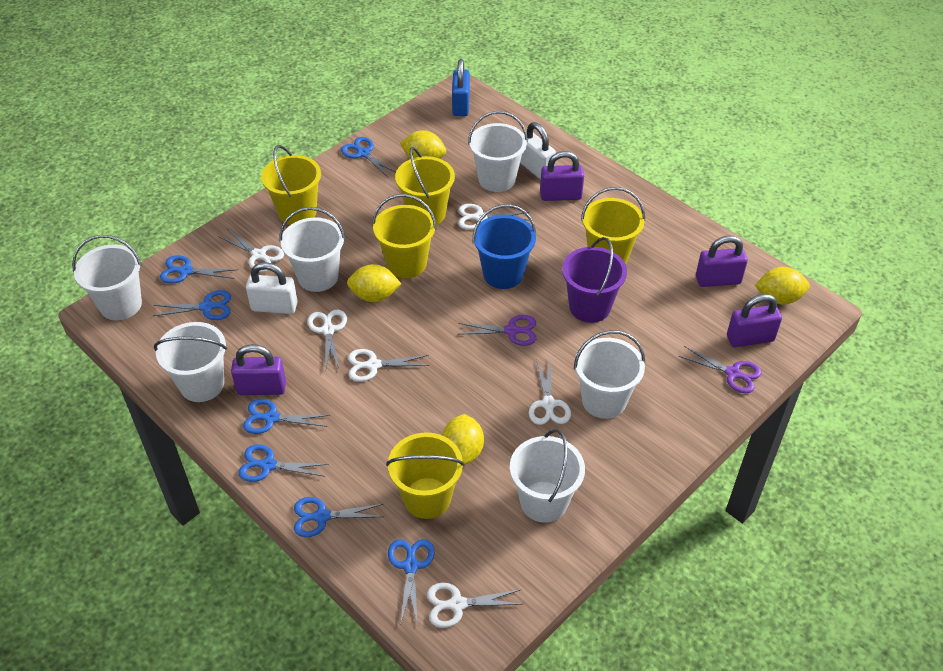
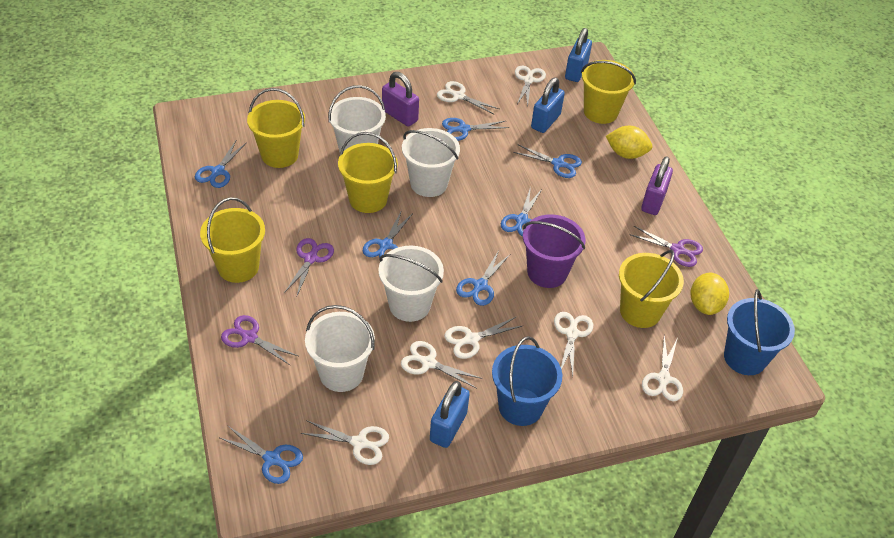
blue bucket: [473,204,536,289] = 1 -> [492,336,562,426] [724,289,795,375] = 2
blue padlock: [452,59,470,116] = 1 -> [430,381,470,448] [531,77,565,133] [565,28,592,82] = 3
purple padlock: [231,344,286,395] [540,151,584,201] [696,235,748,287] [727,294,782,347] = 4 -> [382,72,419,127] [641,156,673,215] = 2
purple scissors: [458,315,536,346] [679,346,762,393] = 2 -> [221,315,298,365] [284,238,334,296] [629,226,703,267] = 3
white bucket: [72,235,142,320] [154,322,227,402] [279,207,345,292] [468,111,528,192] [510,429,585,523] [574,330,645,419] = 6 -> [305,305,375,392] [328,85,386,153] [378,246,444,322] [402,128,460,197] = 4
white padlock: [246,262,298,314] [520,122,556,180] = 2 -> none = 0
white scissors: [218,229,284,272] [307,309,347,371] [348,349,429,382] [427,583,522,628] [458,204,529,230] [529,358,571,425] = 6 -> [301,420,389,465] [401,341,483,389] [437,81,499,114] [445,316,522,359] [515,66,546,107] [554,312,593,376] [642,336,683,401] = 7
yellow lemon: [347,264,401,302] [400,130,446,159] [442,414,484,465] [755,267,810,305] = 4 -> [606,126,653,159] [690,272,729,315] = 2

